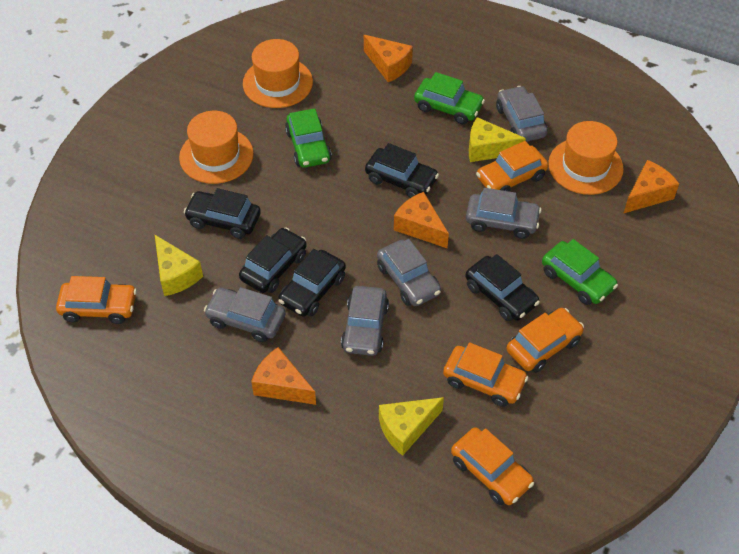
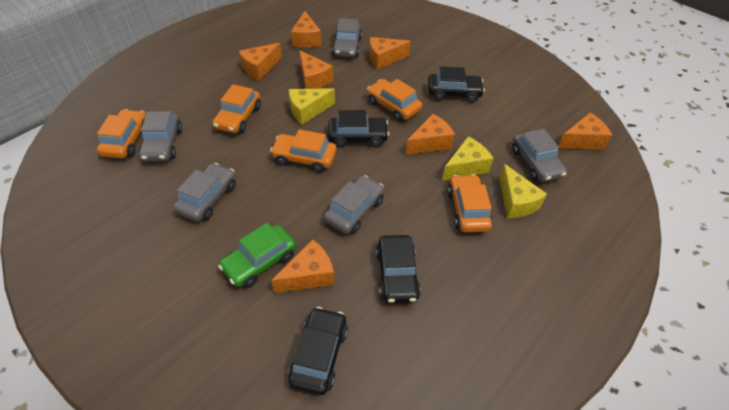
black car: [184,188,261,239] [239,228,307,293] [278,249,346,317] [365,143,439,198] [465,254,540,321] = 5 -> [288,307,348,395] [328,110,389,148] [376,235,421,303] [428,66,485,102] = 4
green car: [285,108,332,168] [414,72,485,125] [542,239,618,305] = 3 -> [218,223,296,288] = 1
orange cheese: [251,347,316,405] [364,35,413,82] [394,192,449,248] [623,160,679,214] = 4 -> [239,43,282,81] [271,239,334,293] [291,11,321,48] [299,50,333,89] [369,37,411,69] [405,114,455,155] [558,112,612,149] = 7
orange hat: [179,111,254,184] [243,39,313,108] [548,121,624,195] = 3 -> none = 0

